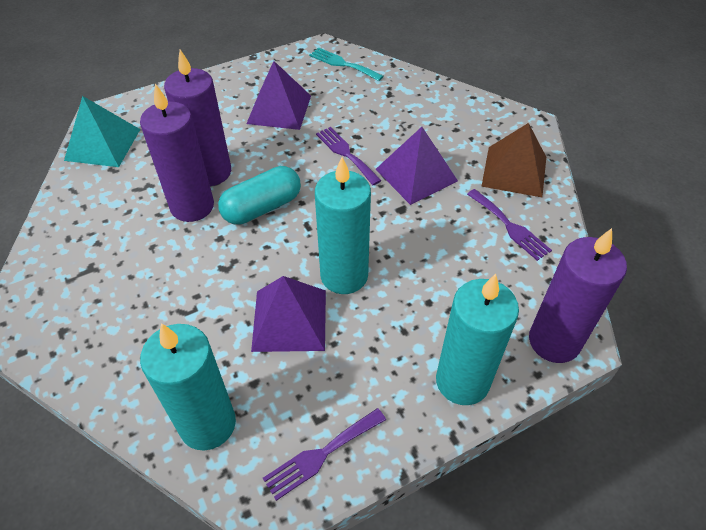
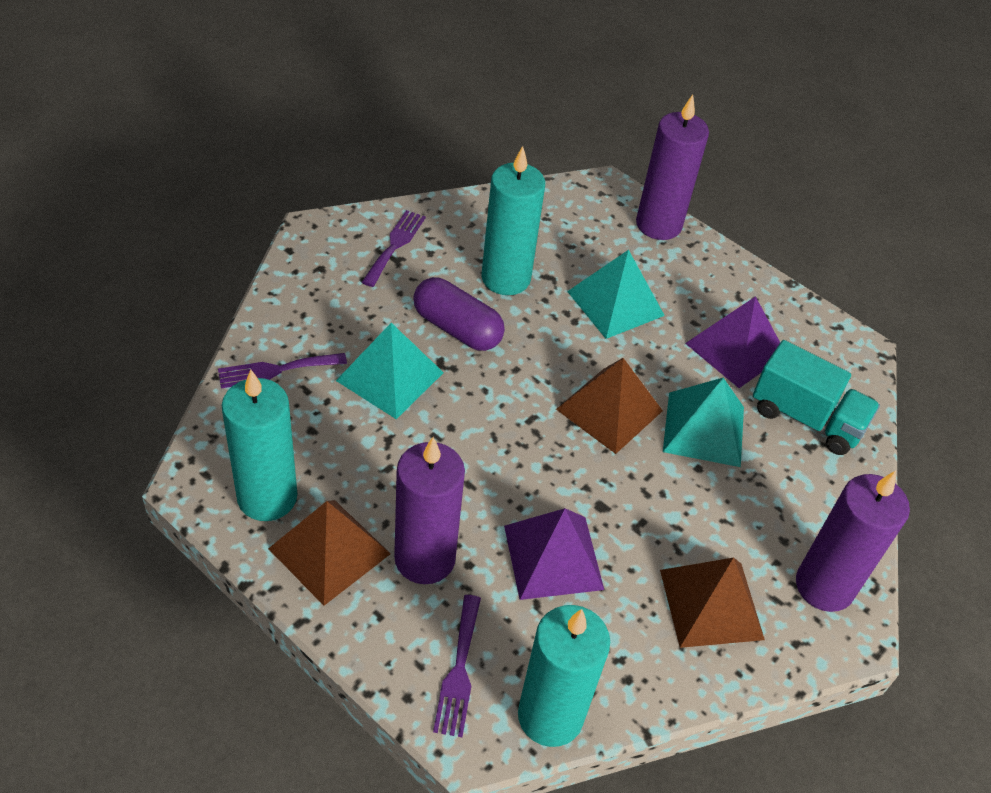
brown pyramid: [481,123,546,197] = 1 -> [268,500,391,606] [556,358,663,454] [660,558,765,648] = 3
purple capsule: none = 0 -> [413,277,505,351] = 1
purple pyramid: [246,61,311,130] [251,276,326,352] [376,127,458,205] = 3 -> [504,508,604,600] [685,296,780,388] = 2
turquoise capsule: [218,166,301,225] = 1 -> none = 0
turquoise fork: [309,47,384,81] = 1 -> none = 0
turquoise pyramid: [64,96,140,167] = 1 -> [336,323,444,419] [567,250,665,339] [663,378,744,467] = 3
turquoise truck: none = 0 -> [753,340,880,455] = 1

